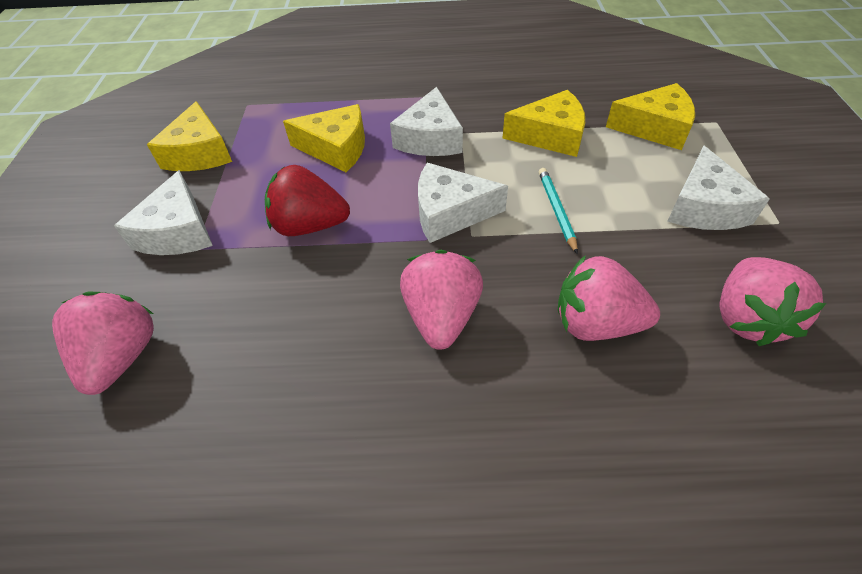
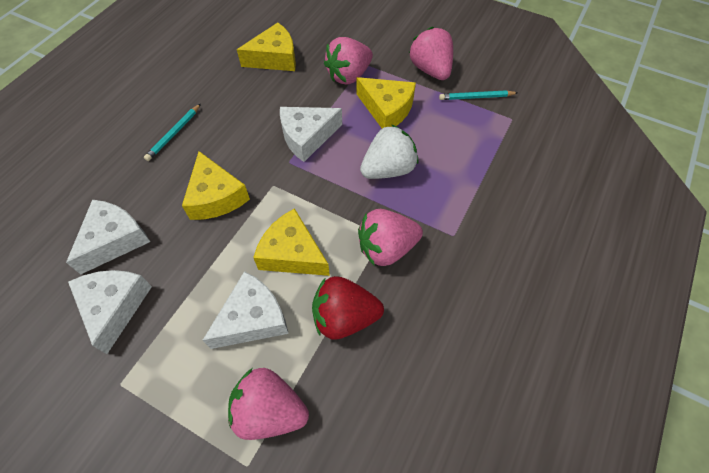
turquoise pencil: [539,168,578,254] = 1 -> [144,104,201,161] [439,90,518,100] = 2
white strawberry: none = 0 -> [360,124,418,179] = 1

